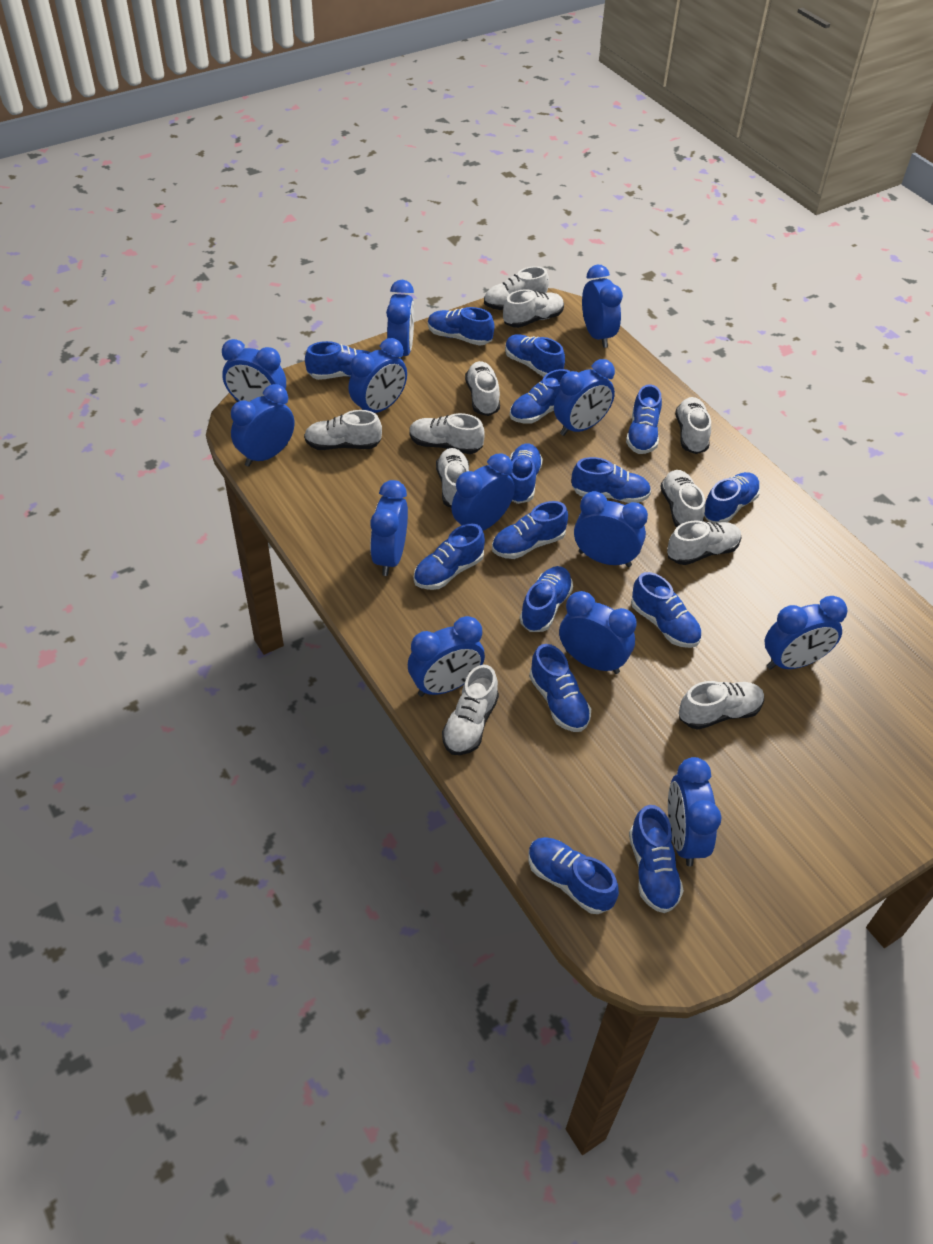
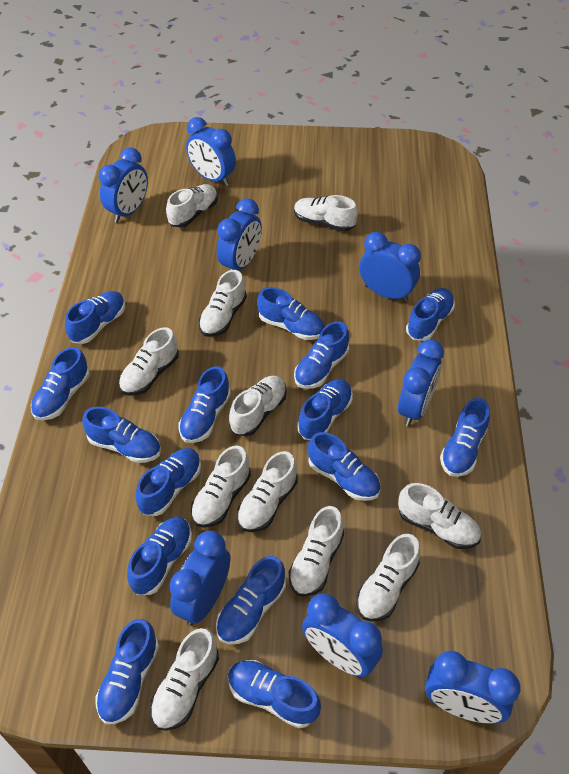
blue clock: [222,339,286,402] [231,384,295,467] [349,338,407,413] [370,480,408,576] [386,280,414,360] [408,616,485,697] [451,453,515,530] [554,359,615,436] [559,591,637,674] [574,491,648,567] [582,265,623,348] [668,757,722,866] [765,596,848,670] = 13 -> [99,147,148,223] [170,531,230,626] [186,117,236,186] [217,198,262,270] [302,593,383,677] [359,232,421,302] [398,339,444,426] [425,651,521,724] = 8

